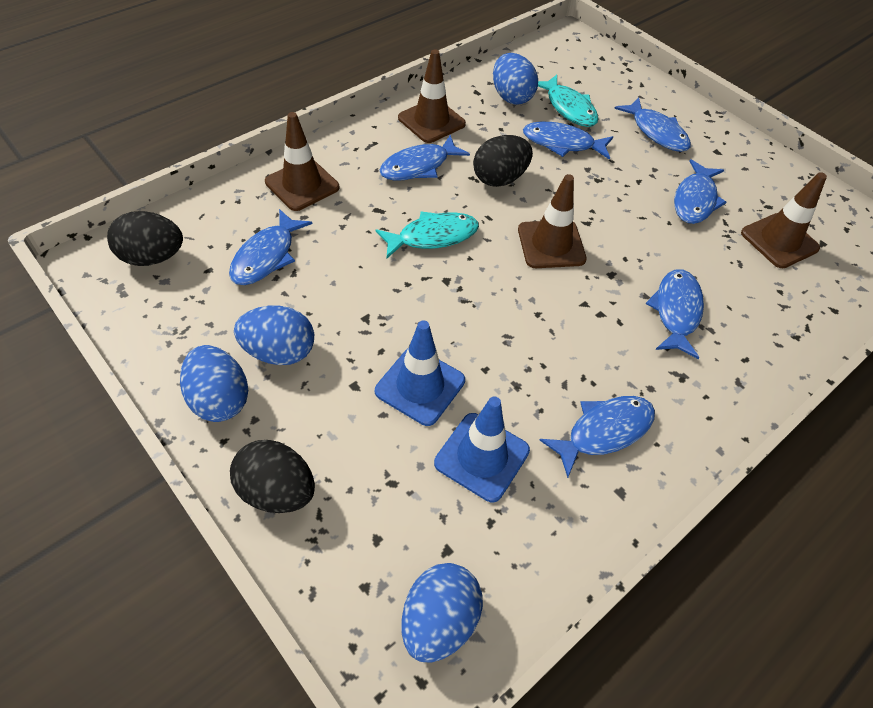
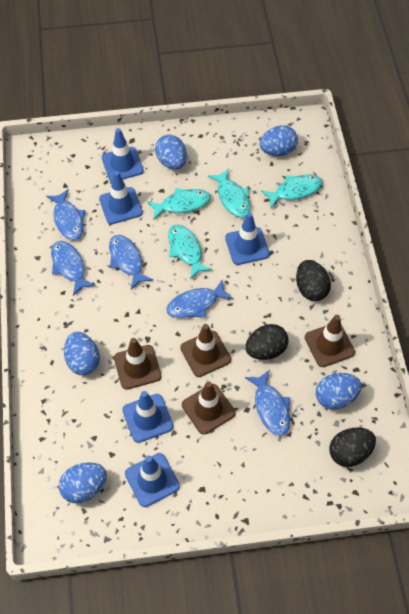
blue egg: [180,345,248,422] [234,305,314,365] [401,563,483,663] [493,53,538,105] = 4 -> [59,462,107,503] [64,332,100,375] [155,135,187,169] [260,125,298,156] [316,373,362,410] = 5
blue fish: [229,209,313,285] [379,135,470,181] [523,121,613,160] [540,396,655,478] [614,98,691,152] [646,269,704,359] [674,159,727,224] = 7 -> [46,189,85,240] [51,241,96,296] [109,235,153,290] [166,279,233,318] [245,370,290,436] = 5
blue traffic cone: [375,320,465,426] [434,396,530,502] = 2 -> [99,171,143,224] [102,128,144,181] [122,391,174,443] [125,453,180,507] [225,212,270,265] = 5
turquoise fish: [376,211,479,258] [538,75,598,127] = 2 -> [147,188,211,220] [168,224,213,279] [208,168,250,218] [261,174,323,208] = 4

